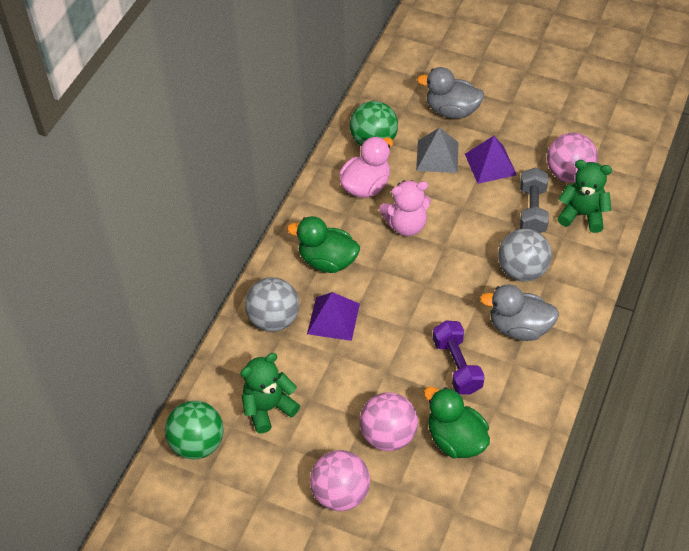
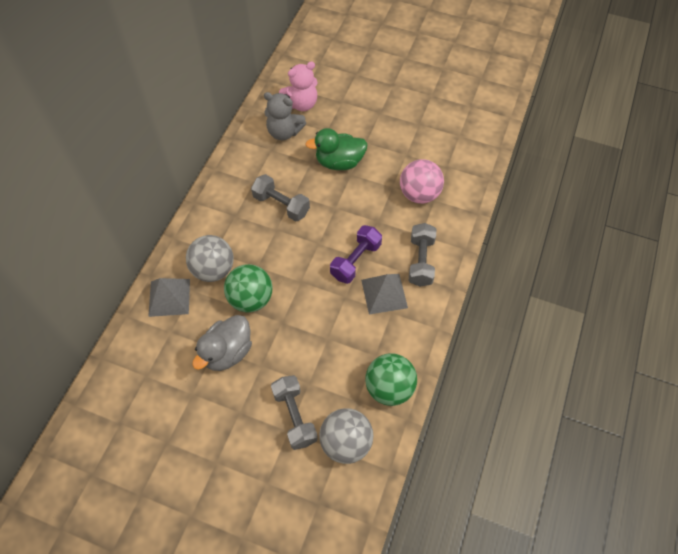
green duck: [287,216,360,273] [424,387,490,458] = 2 -> [305,128,367,170] = 1
green teddy bear: [240,353,300,434] [557,160,612,233] = 2 -> none = 0
grey duck: [417,67,485,119] [480,284,559,341] = 2 -> [192,315,252,371] = 1
grey dumbbell: [520,167,549,233] = 1 -> [251,174,310,221] [271,375,318,450] [409,223,436,287] = 3
grey pyramid: [416,128,459,173] = 1 -> [148,278,190,317] [361,274,408,315] = 2
grey teddy bear: none = 0 -> [264,92,306,140] = 1
pink ball: [310,450,370,511] [360,392,418,451] [547,133,598,183] = 3 -> [400,159,444,204] = 1
pink duck: [339,137,393,198] = 1 -> none = 0
purple pyramid: [307,292,360,341] [465,136,517,184] = 2 -> none = 0

